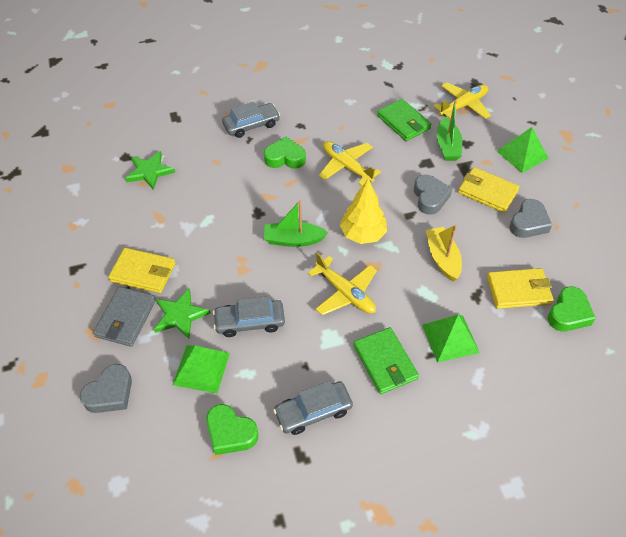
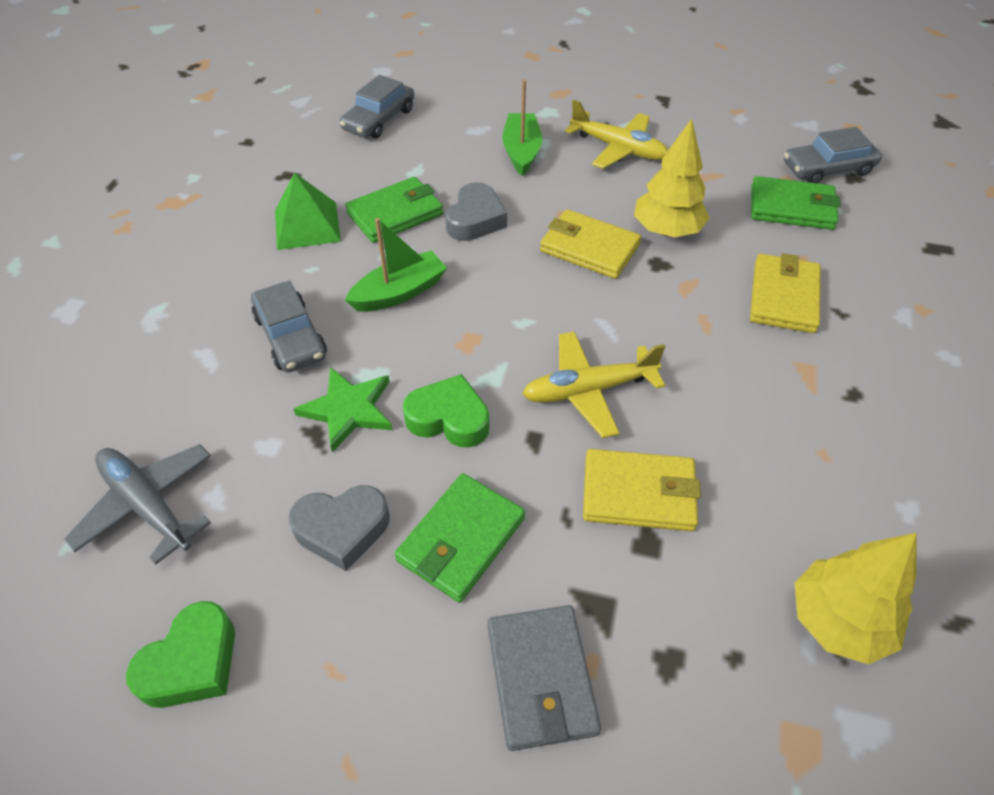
green heart: [206,404,258,455] [264,137,306,169] [547,286,596,331] = 3 -> [126,601,235,708] [403,374,489,448] = 2
green pyramid: [173,345,230,393] [422,314,480,363] [497,127,549,173] = 3 -> [275,172,341,250] = 1
green star: [125,151,175,190] [154,288,211,339] = 2 -> [294,367,392,452] = 1
green wallet: [354,327,419,394] [377,99,432,141] = 2 -> [345,177,444,243] [395,473,525,603] [751,176,841,230] = 3
grey heart: [80,364,132,413] [414,174,452,215] [509,199,552,238] = 3 -> [288,485,390,571] [445,182,507,241] = 2
grey plane: none = 0 -> [64,444,211,565] = 1
yellow boat: [426,225,462,281] = 1 -> none = 0
yellow plane: [308,252,377,315] [319,141,381,186] [433,82,491,119] = 3 -> [523,331,666,438] [565,100,668,169] = 2
yellow tree: [340,179,387,244] = 1 -> [634,119,710,238] [795,533,917,664] = 2

